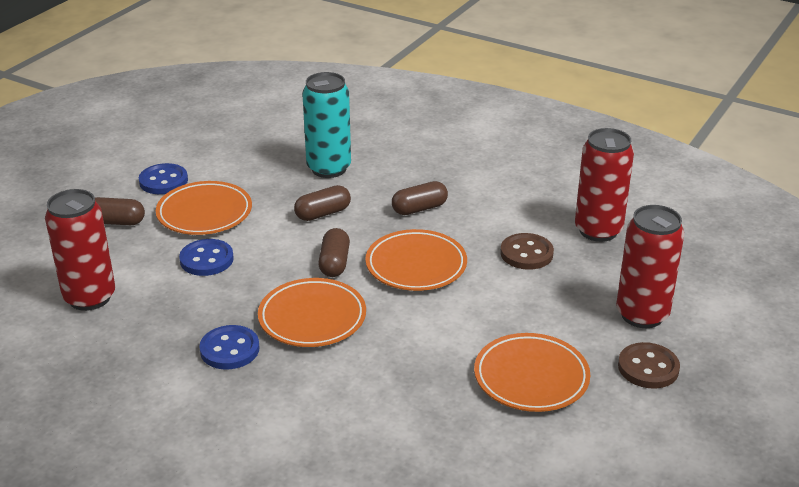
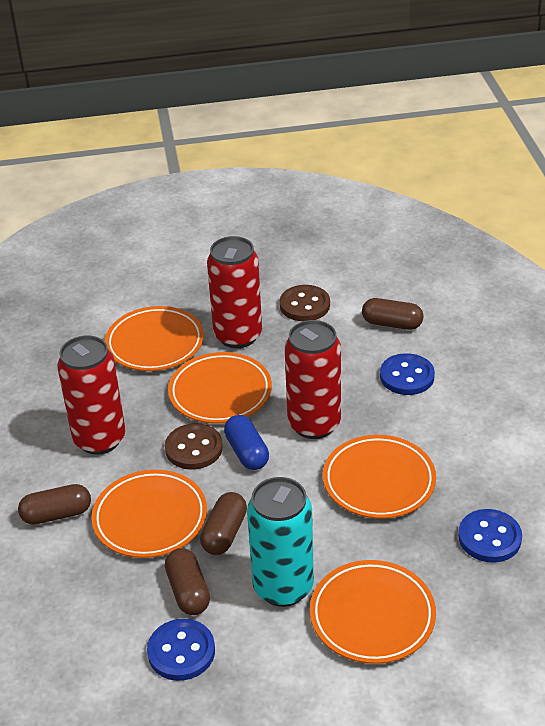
blue capsule: none = 0 -> [224,415,269,470] = 1
orange plate: [156,181,252,235] [258,278,366,347] [365,229,467,291] [474,333,591,412] = 4 -> [91,470,207,558] [105,306,204,371] [168,352,272,424] [310,560,436,664] [323,435,436,519] = 5

